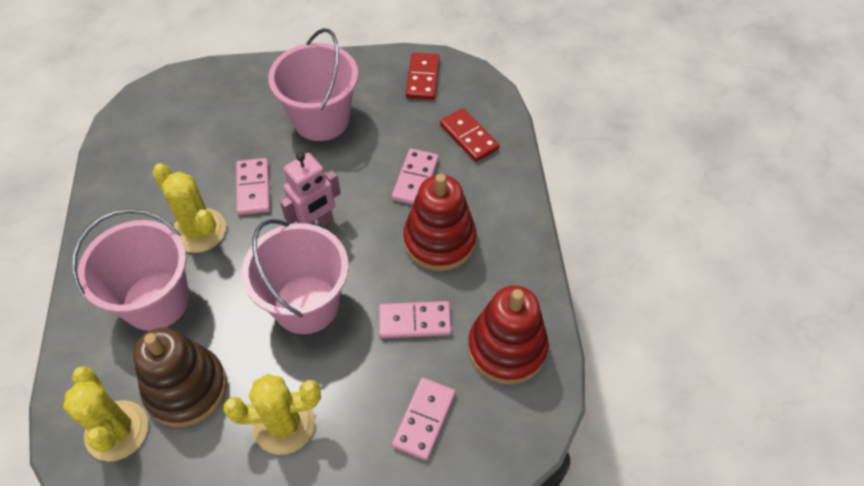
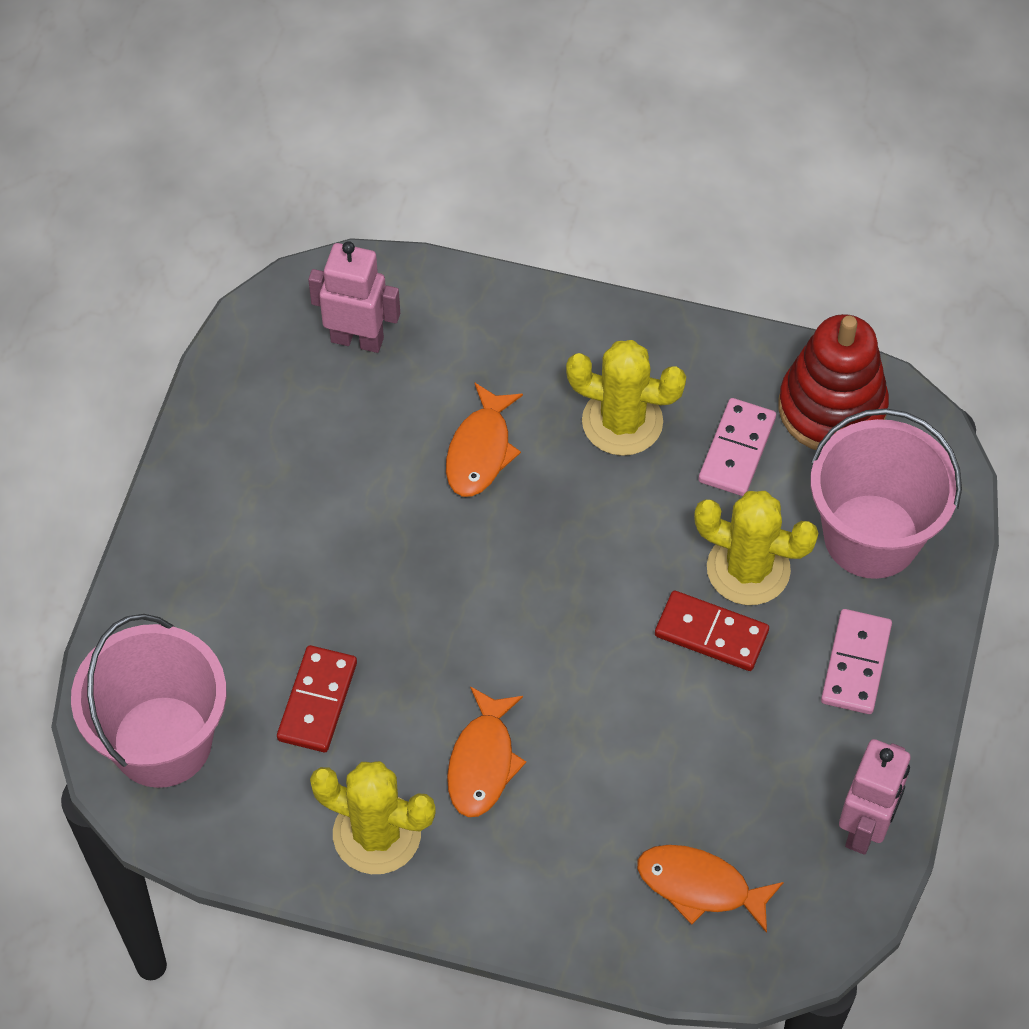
brown stacking toy: [133,327,227,427] = 1 -> none = 0
orange fish: none = 0 -> [446,382,523,497] [447,686,526,817] [637,845,784,933] = 3
pink bucket: [72,209,189,331] [242,219,349,334] [268,28,358,141] = 3 -> [71,614,226,788] [810,408,962,579] = 2
pink domino: [236,158,270,215] [379,301,451,338] [392,148,439,205] [392,377,455,460] = 4 -> [698,398,776,496] [821,609,892,714] = 2
pink robot: [280,152,341,225] = 1 -> [308,241,400,353] [839,739,911,855] = 2
red stacking toy: [403,174,477,271] [468,286,549,385] = 2 -> [779,314,889,450] = 1

